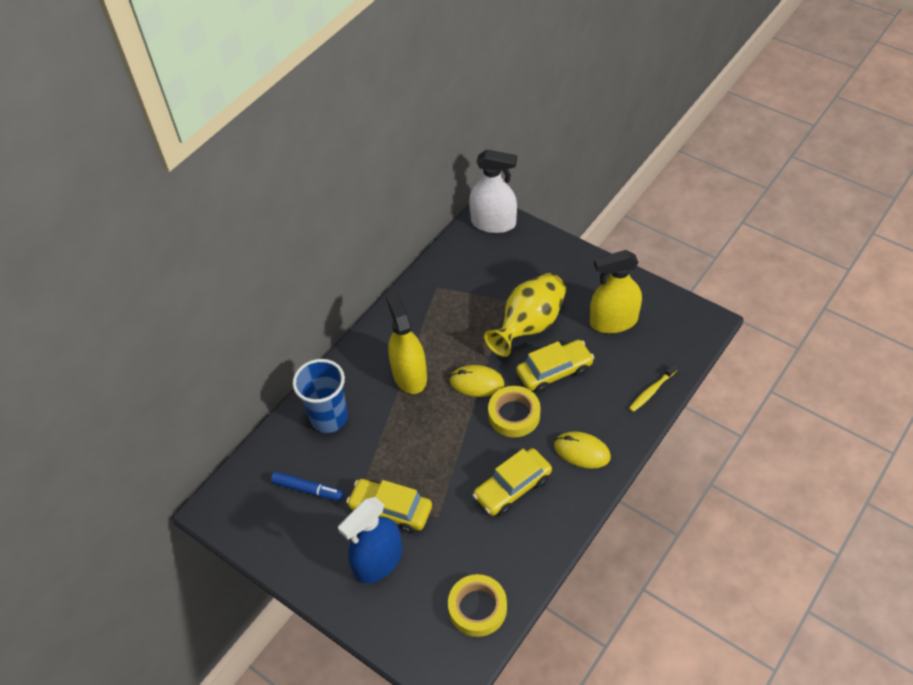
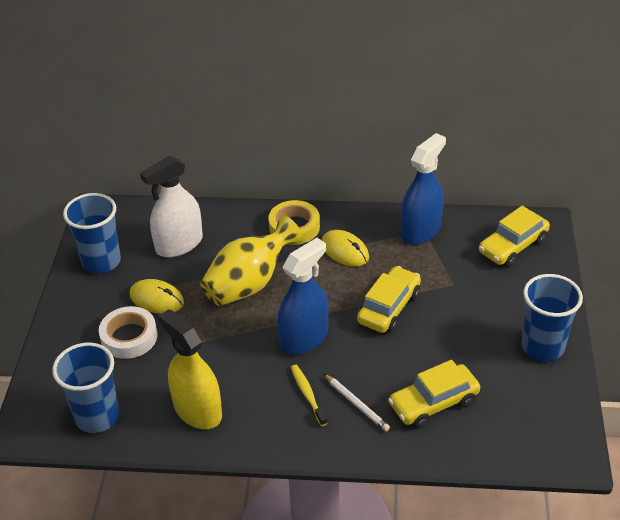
blue cup: [293,359,348,433] = 1 -> [52,343,119,433] [63,193,121,273] [521,274,583,361] = 3
blue marker: [271,472,344,501] = 1 -> none = 0
blue spray bottle: [338,497,402,583] = 1 -> [277,238,329,355] [401,133,446,245] = 2
white pencil: none = 0 -> [323,373,390,432] = 1
white tape: none = 0 -> [99,306,158,359] = 1
yellow spray bottle: [386,292,427,394] [590,250,642,333] = 2 -> [158,309,222,429] = 1
yellow tape: [448,574,507,637] [488,386,540,437] = 2 -> [268,200,320,245] = 1

